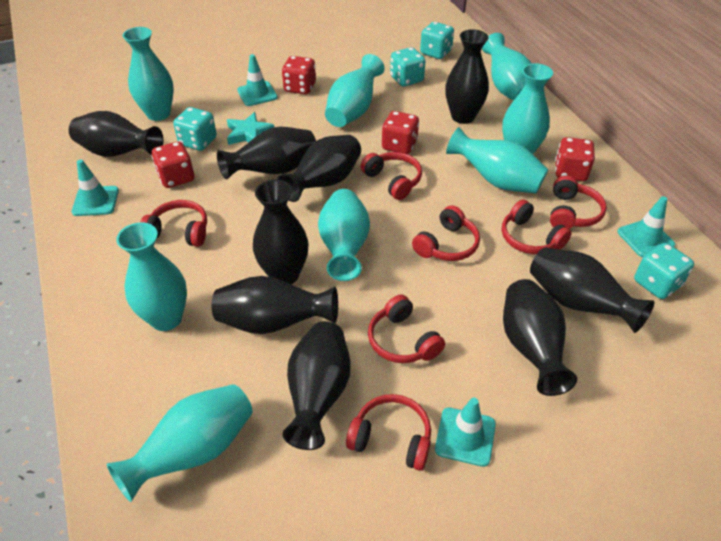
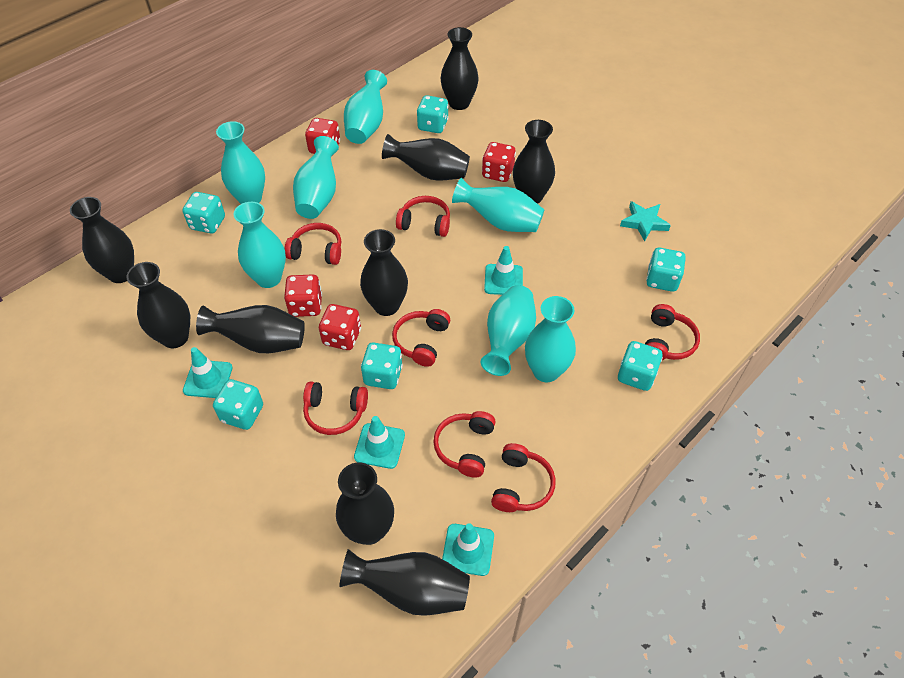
turquoise dice: [173,107,217,151] [390,47,425,86] [420,22,454,59] [634,243,694,299] = 4 -> [182,192,225,233] [213,379,263,430] [361,342,403,389] [417,95,449,133] [618,341,663,391] [646,248,686,292] = 6
turquoise vase: [107,384,253,502] [116,222,187,331] [123,27,174,121] [318,189,370,281] [325,54,385,127] [446,127,548,193] [482,33,532,101] [502,63,553,154] = 8 -> [216,121,265,204] [234,202,286,288] [293,136,339,219] [344,70,387,144] [452,178,544,232] [481,285,536,376] [525,296,576,382] = 7

